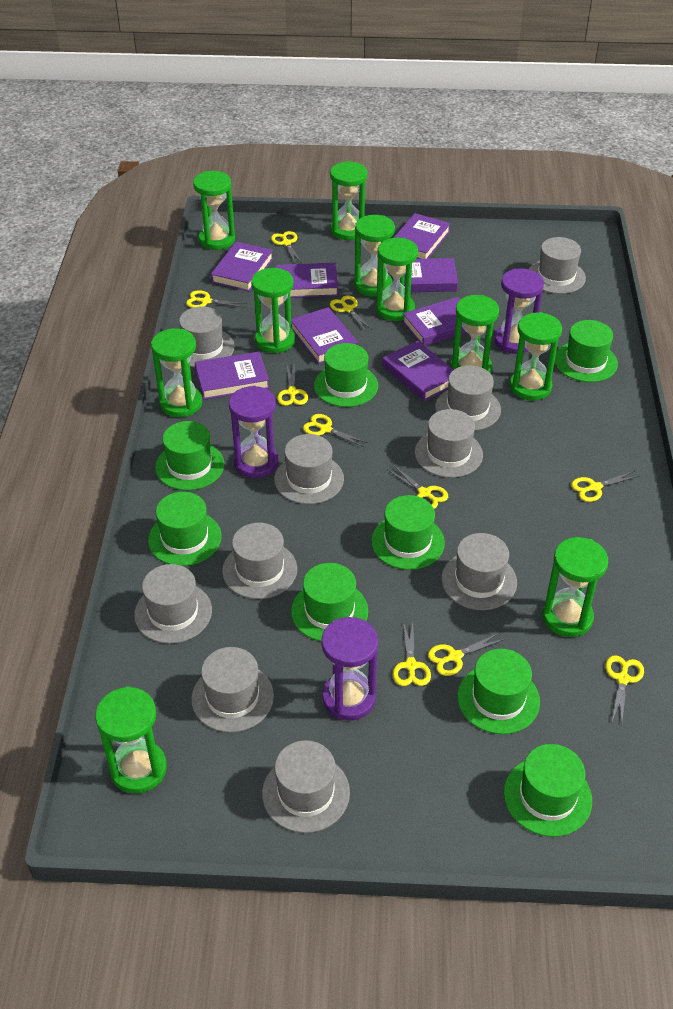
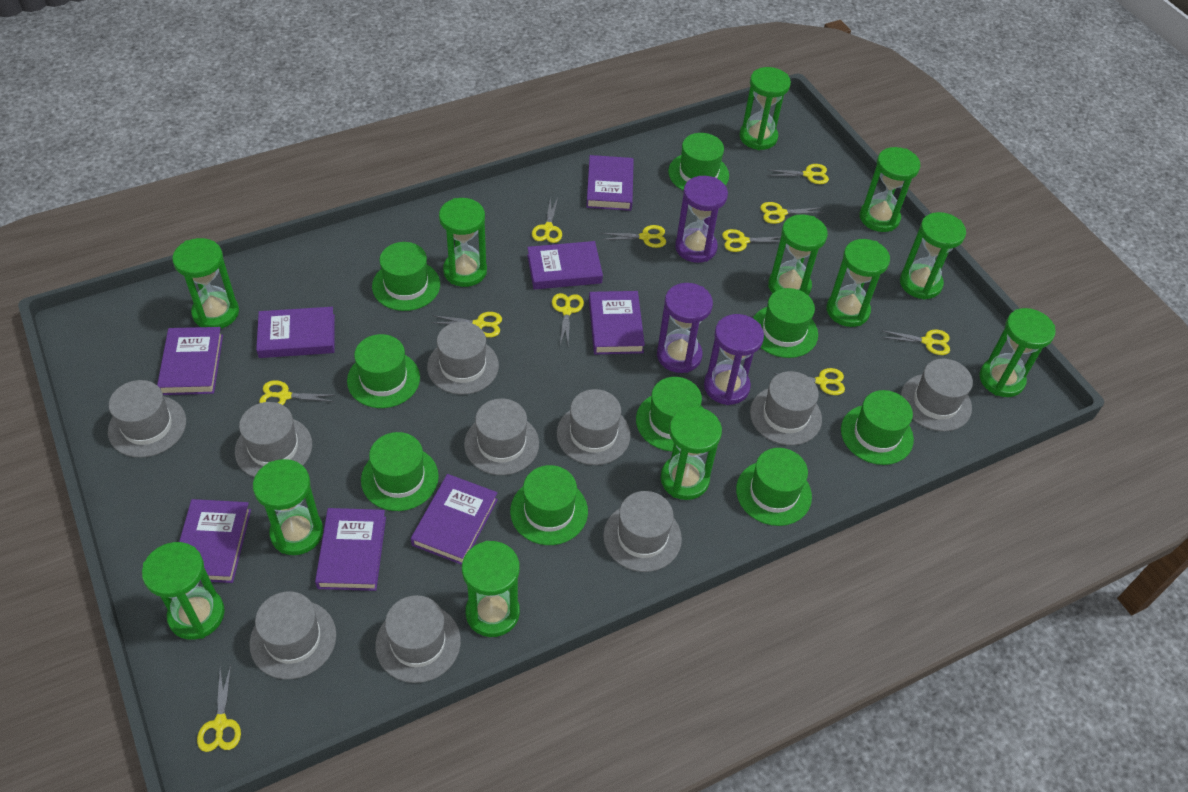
green hat: [148,492,222,566] [155,421,224,490] [291,563,368,641] [314,343,378,407] [371,495,445,570] [457,649,540,734] [504,744,592,837] [555,320,618,382] = 8 -> [347,334,420,408] [361,432,439,511] [372,242,440,311] [510,465,588,545] [636,377,703,451] [668,133,729,191] [736,448,812,526] [753,288,818,358] [841,390,914,465] = 9
green hourglass: [95,686,167,794] [151,328,202,417] [193,171,235,250] [251,268,295,353] [330,161,368,240] [354,215,395,297] [376,238,418,321] [451,295,499,373] [510,312,562,401] [542,537,608,637] = 10 -> [142,542,225,640] [172,238,239,329] [253,459,323,555] [439,198,487,287] [462,541,520,637] [661,407,722,500] [739,67,791,150] [768,214,828,295] [826,239,890,327] [860,147,921,232] [900,212,966,300] [979,308,1056,397] = 12
yellow scissors: [186,290,247,308] [271,231,302,263] [277,365,308,406] [303,414,368,447] [330,295,373,331] [388,465,448,509] [393,621,431,686] [428,633,505,676] [571,471,639,502] [605,655,644,724] = 10 -> [197,665,241,752] [259,380,334,405] [431,312,502,337] [532,198,562,243] [552,293,584,345] [601,225,666,248] [722,229,781,252] [760,202,824,224] [768,164,829,184] [774,368,845,395] [881,330,950,355] = 11

